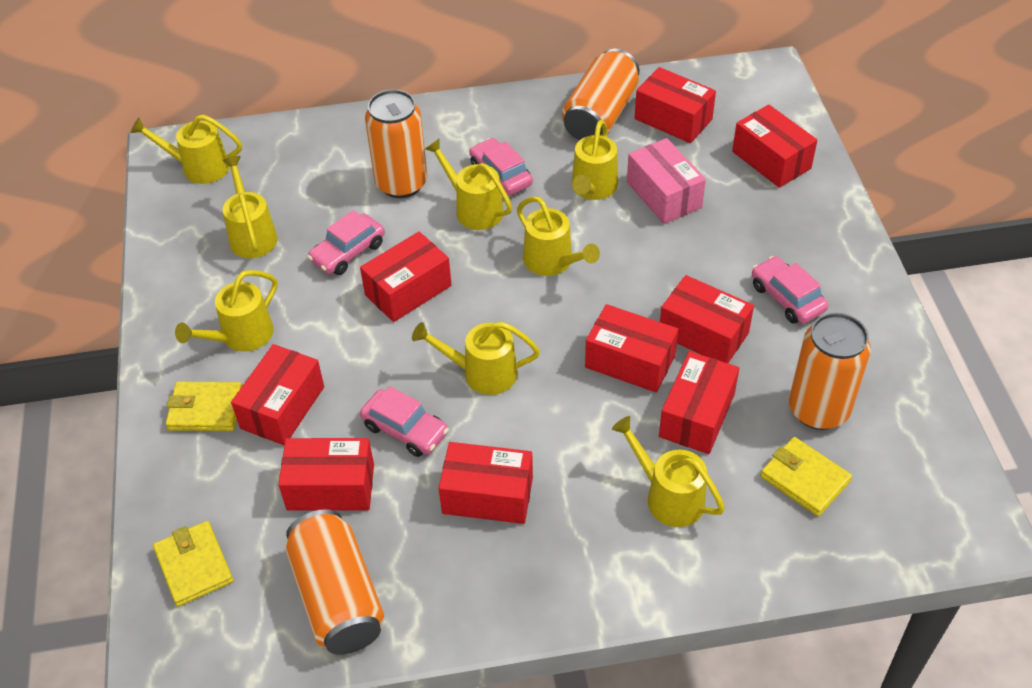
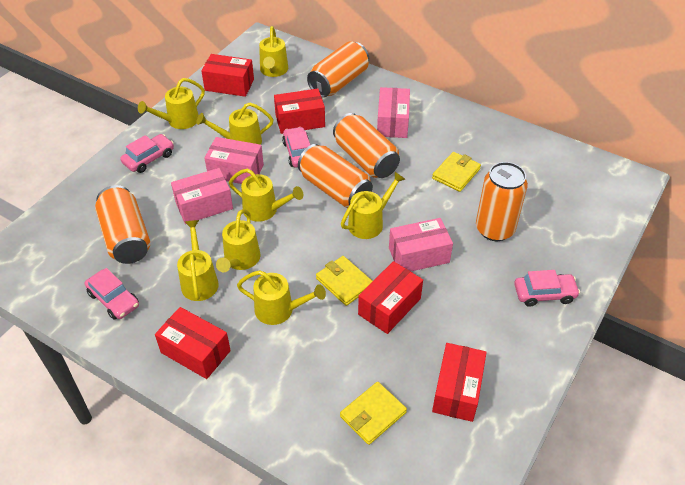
orange can: [286,509,384,655] [365,89,427,198] [562,49,639,140] [789,313,871,430] = 4 -> [95,185,150,264] [298,144,373,208] [307,41,369,98] [333,113,400,178] [476,162,528,241] = 5
pink box: [627,138,706,224] = 1 -> [171,168,233,224] [205,137,264,184] [377,87,410,138] [389,218,453,271] = 4
red box: [231,344,324,445] [278,438,374,510] [360,232,452,322] [439,442,533,524] [585,304,678,393] [635,67,716,143] [659,351,739,454] [660,275,754,363] [732,104,818,188] = 9 -> [155,307,231,379] [201,54,254,97] [274,88,325,134] [358,261,423,334] [432,343,487,422] = 5

